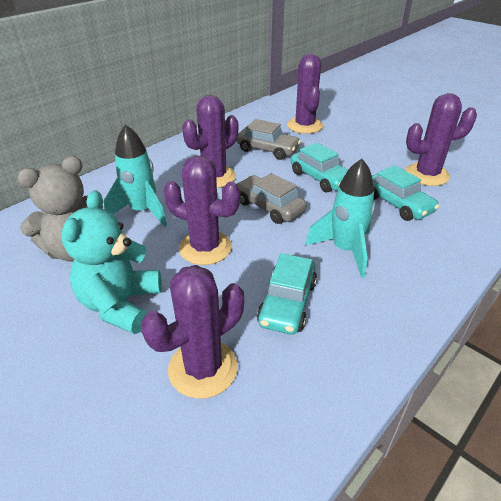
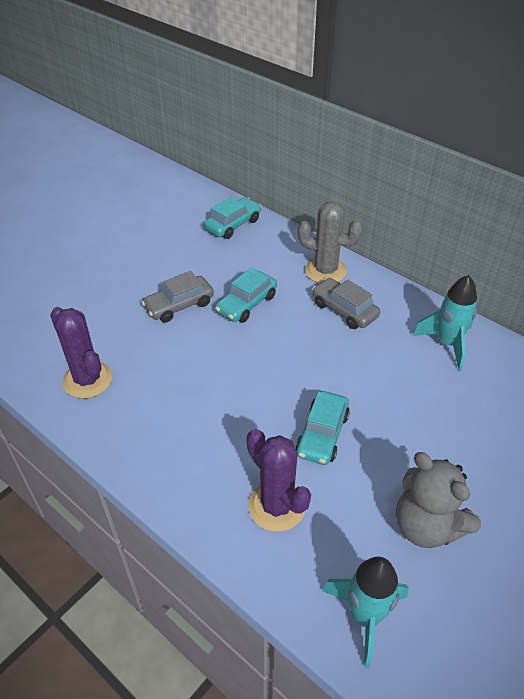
grey cactus: none = 0 -> [298,202,363,283] = 1
purple cactus: [141,265,244,399] [164,156,240,265] [182,95,238,188] [287,53,323,134] [405,93,477,186] = 5 -> [50,307,112,398] [246,429,311,532] = 2
turquoise teddy bear: [61,190,162,334] = 1 -> none = 0

